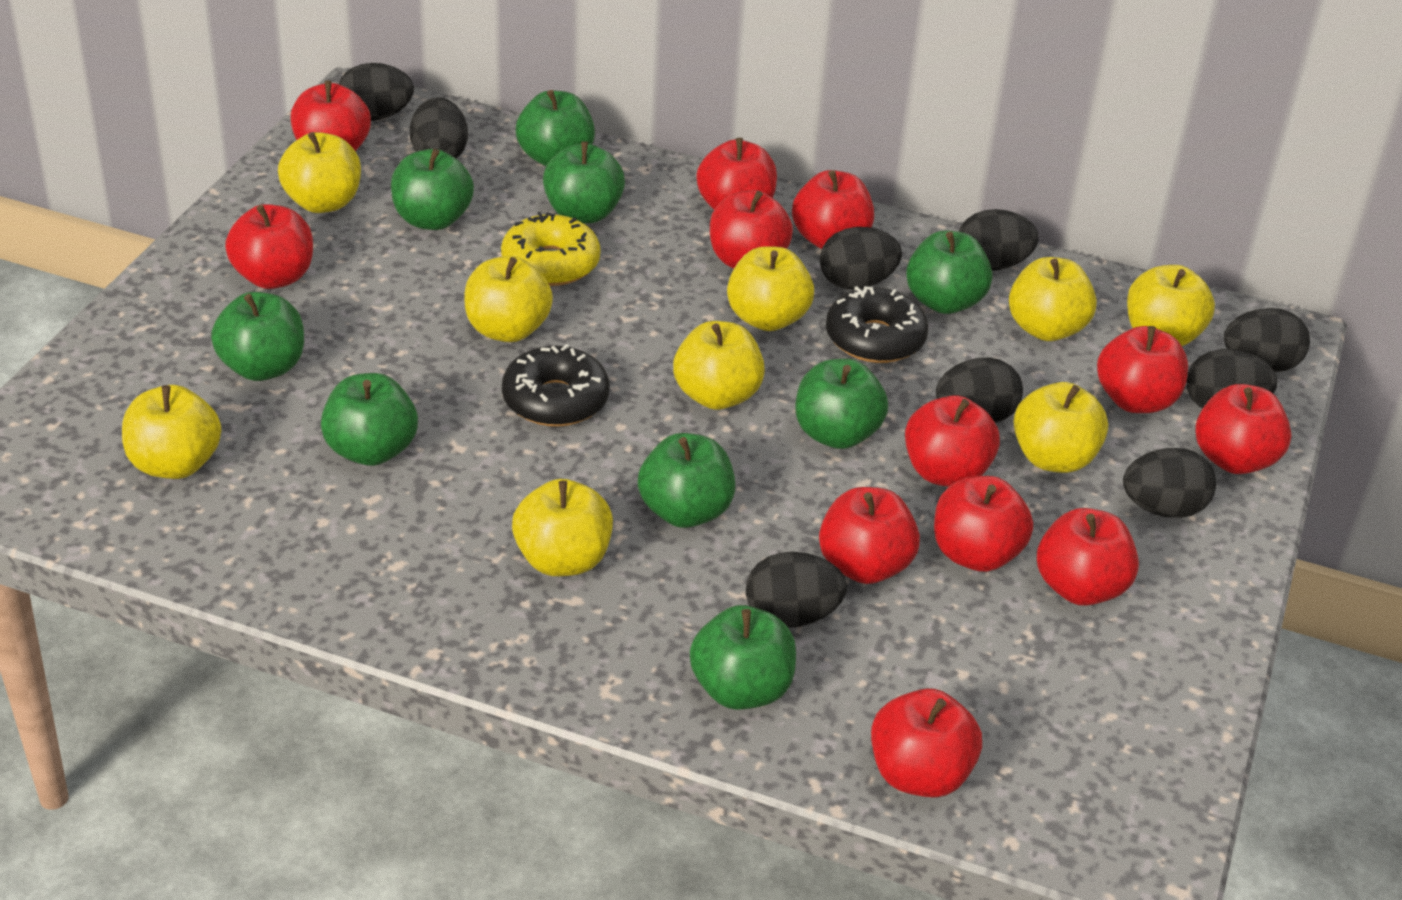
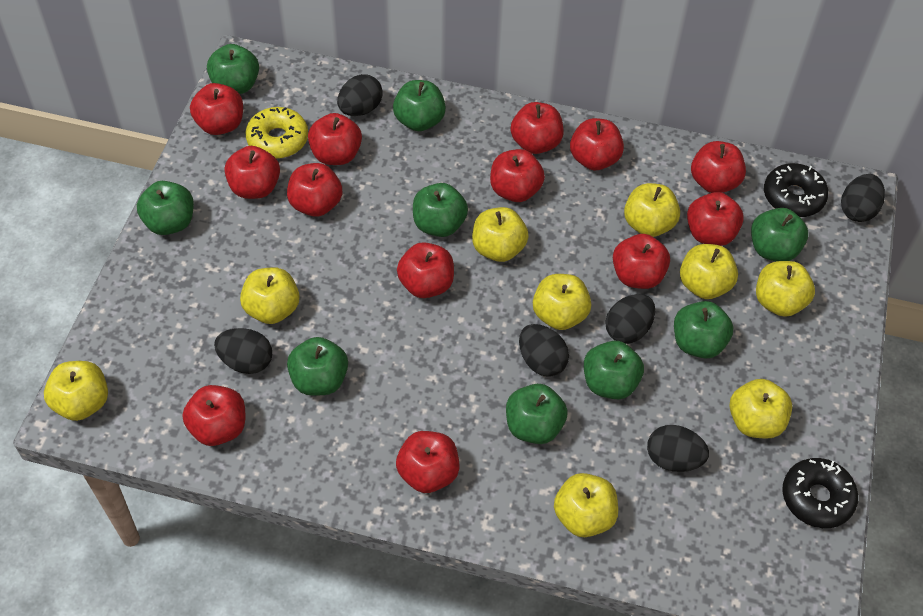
black egg: [339,63,414,121] [410,97,468,158] [746,552,847,628] [820,227,902,290] [936,358,1023,423] [958,209,1038,271] [1123,448,1216,518] [1187,349,1277,409] [1224,308,1310,372] = 9 -> [214,328,272,374] [337,74,383,116] [519,324,569,377] [605,294,655,344] [647,425,709,472] [841,174,885,222] = 6
red apple: [225,204,313,289] [291,80,371,151] [697,138,777,210] [710,190,793,269] [792,170,874,249] [819,487,920,584] [871,688,982,797] [905,395,1000,487] [934,476,1033,572] [1037,508,1139,606] [1097,326,1188,413] [1195,384,1292,474] = 12 -> [183,385,245,446] [190,83,243,135] [225,146,280,199] [287,163,342,217] [308,113,362,165] [396,431,459,493] [397,242,454,298] [490,149,545,202] [511,102,564,154] [570,118,624,170] [613,234,670,289] [687,192,744,246] [691,141,746,193] = 13

